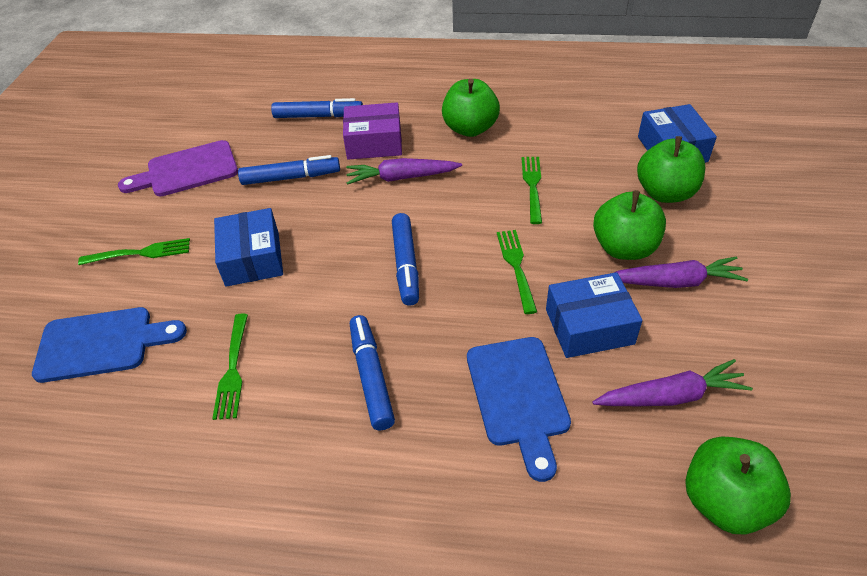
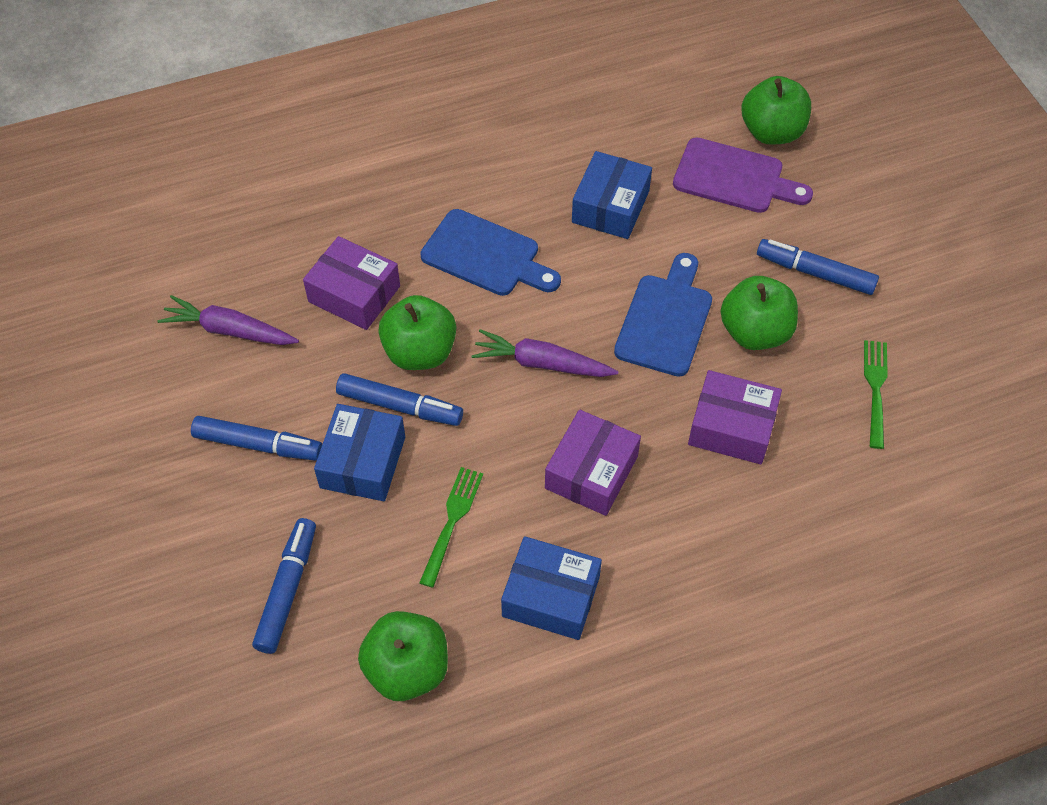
green fork: [78,238,190,265] [212,314,248,420] [497,230,537,314] [522,157,542,224] = 4 -> [419,467,483,588] [864,340,888,449] = 2
purple box: [343,102,402,160] = 1 -> [303,236,400,330] [545,410,641,516] [688,370,782,464] = 3
purple carrot: [346,158,462,185] [592,359,753,406] [614,256,748,288] = 3 -> [158,295,299,345] [471,329,619,377] = 2

